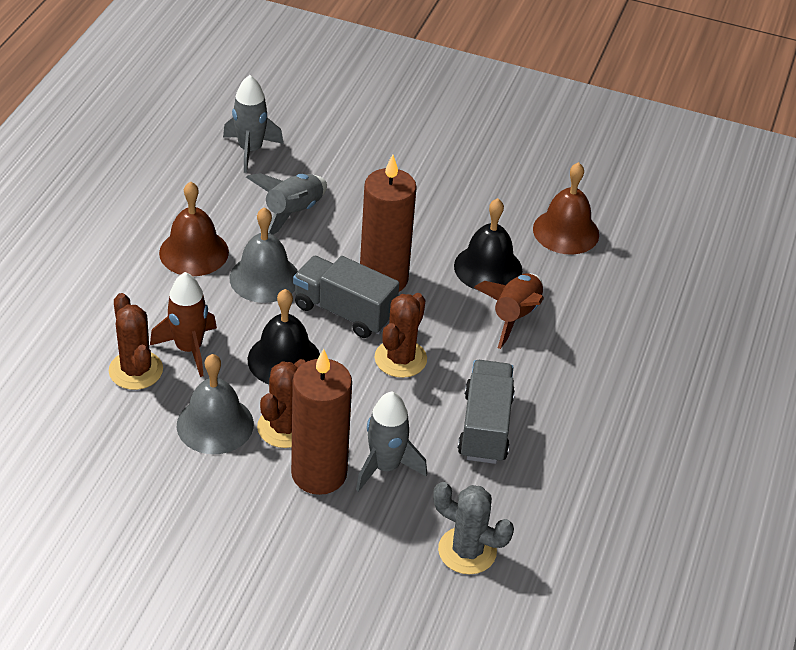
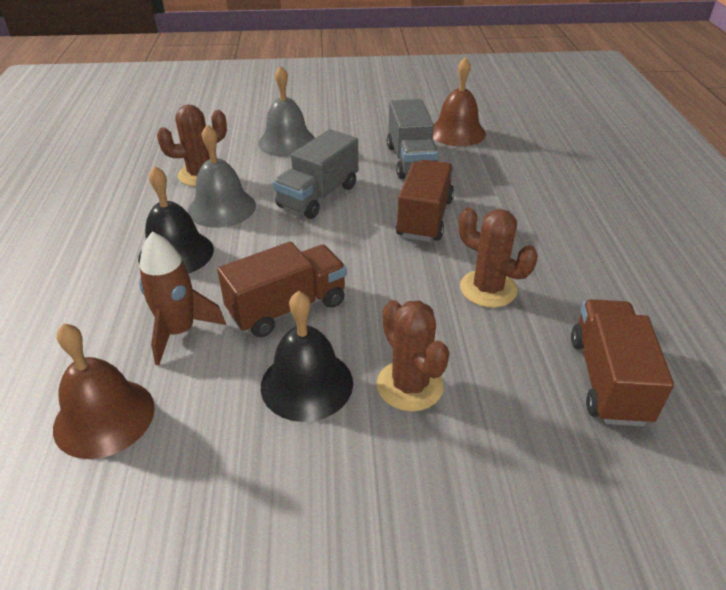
brown candle: [291,349,352,495] [360,154,417,292] = 2 -> none = 0
brown rocket: [150,272,217,377] [474,273,544,349] = 2 -> [139,231,226,366] = 1
brown truck: none = 0 -> [217,242,347,337] [396,160,454,242] [571,299,674,426] = 3
grey cactus: [433,482,514,575] = 1 -> none = 0
grey rocket: [223,75,284,173] [246,173,327,235] [356,391,427,492] = 3 -> none = 0

